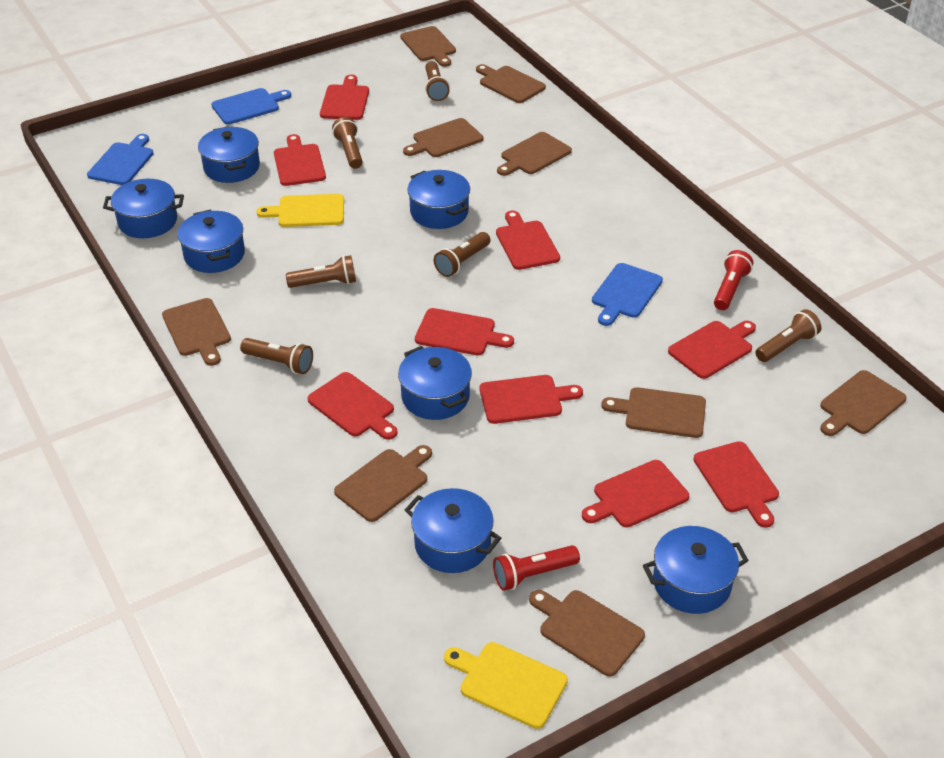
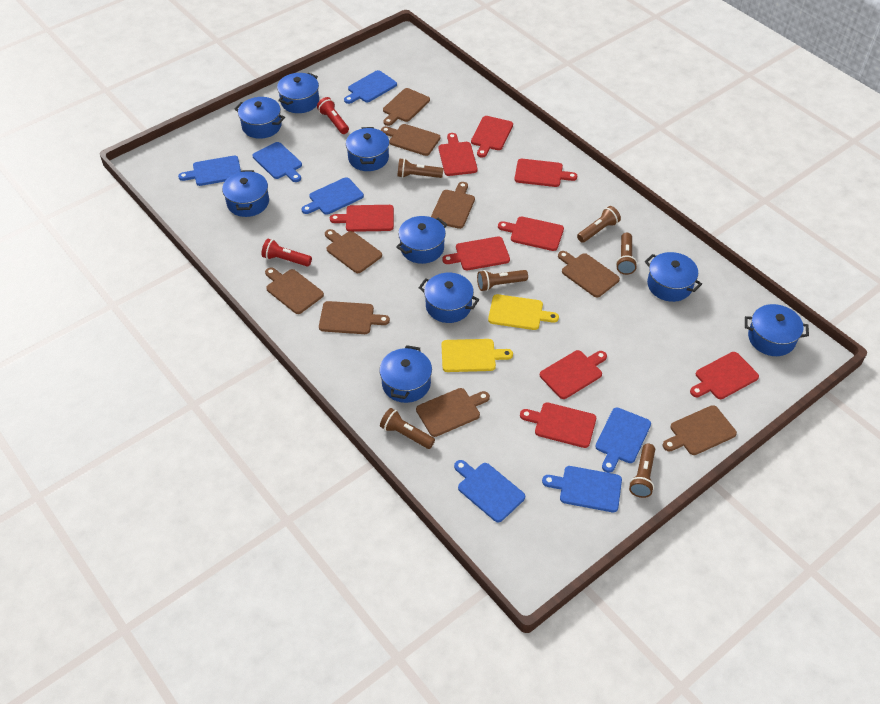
blue cutting board: [87,134,154,185] [211,88,291,125] [592,263,663,326] = 3 -> [178,156,241,186] [252,142,302,182] [301,177,364,215] [344,70,397,104] [454,460,525,522] [542,466,622,512] [595,408,651,473] = 7
blue pot: [103,179,184,238] [177,210,245,273] [198,126,260,183] [398,346,472,420] [405,488,501,573] [407,170,470,229] [643,526,749,614] = 7 -> [222,170,269,217] [234,97,285,139] [277,73,319,113] [346,127,390,171] [379,345,432,403] [396,216,447,264] [419,273,479,323] [645,252,702,302] [745,304,809,356] = 9

